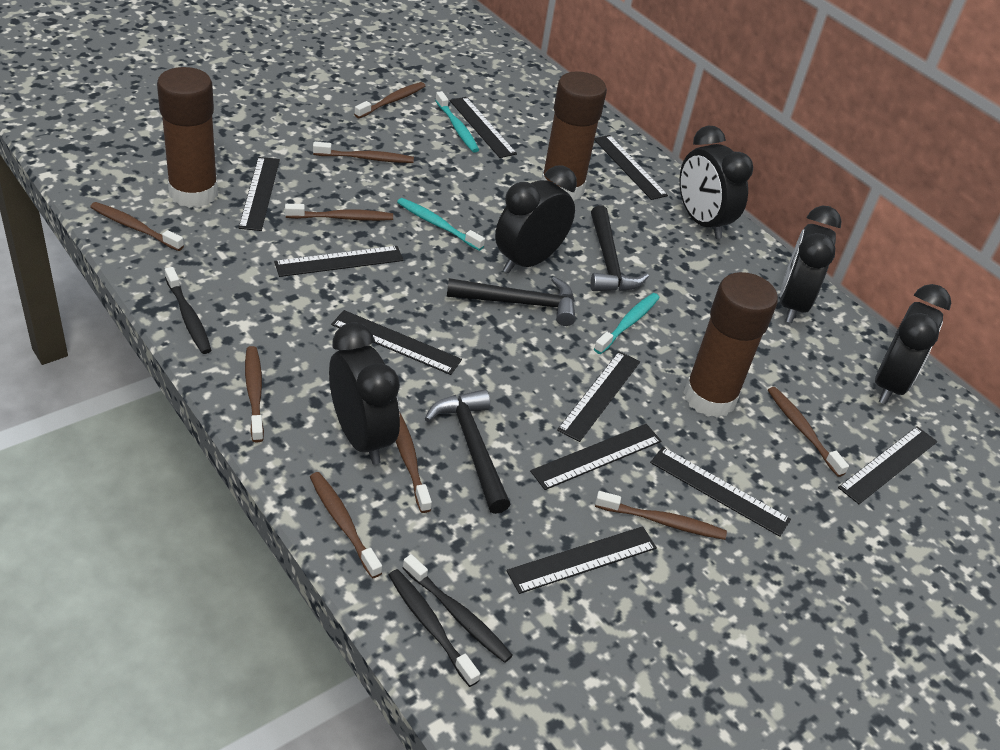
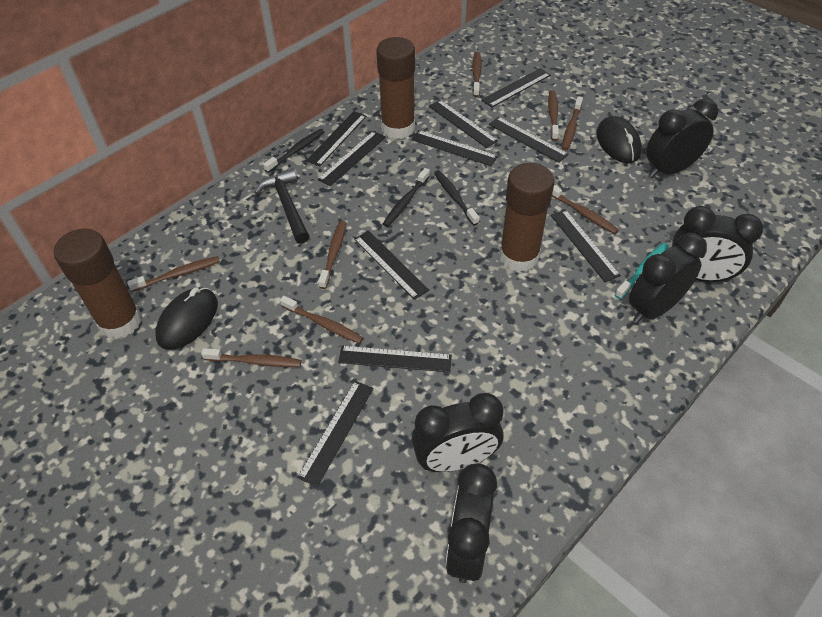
black hammer: [425,389,511,514] [447,277,576,326] [591,205,649,291] = 3 -> [254,169,309,244] = 1
black mouse: none = 0 -> [155,287,218,350] [596,116,642,163] = 2
brown toothbrush: [90,202,184,251] [245,346,264,442] [285,204,393,221] [310,472,382,578] [313,142,414,163] [354,82,425,118] [396,411,432,513] [595,491,727,540] [768,387,849,477] = 9 -> [127,256,220,292] [201,348,302,367] [280,296,363,344] [318,221,346,289] [472,52,482,97] [548,90,559,141] [552,185,619,234] [562,96,583,150] = 8
turquoise toothbrush: [397,198,485,251] [435,91,479,153] [594,293,660,354] = 3 -> [615,243,669,299] = 1

